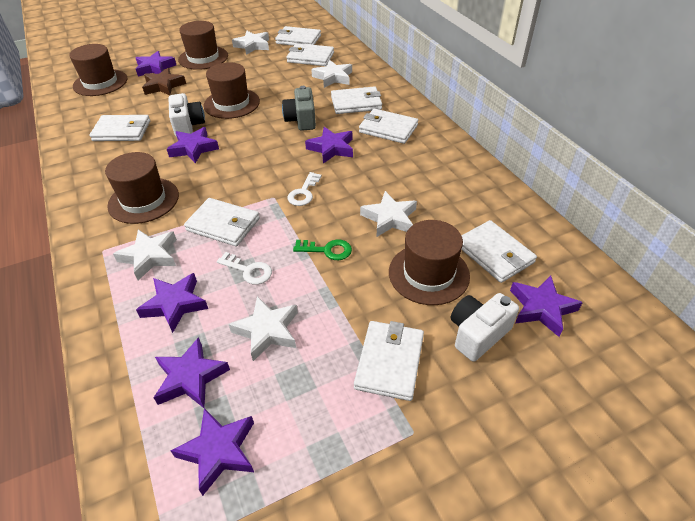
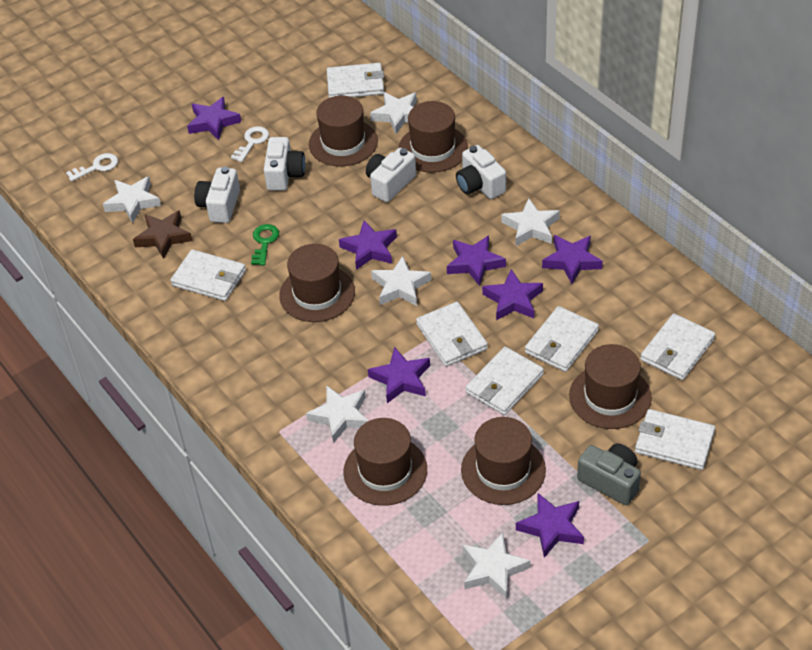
brown hat: [69,44,127,96] [105,152,179,224] [178,21,228,70] [204,62,260,119] [389,220,470,305] = 5 -> [279,244,355,322] [309,96,378,166] [343,418,427,506] [398,101,468,173] [461,417,546,505] [569,344,652,429] = 6
white camera: [169,93,205,137] [451,293,519,362] = 2 -> [194,167,240,223] [264,137,305,191] [366,148,416,202] [456,145,506,199] = 4
white star: [113,229,177,280] [228,296,298,361] [232,31,269,55] [311,60,352,88] [360,191,417,237] = 5 -> [103,176,161,223] [306,385,369,444] [370,92,417,134] [371,256,431,306] [462,532,531,599] [502,198,560,246] = 6
white wallet: [90,115,150,141] [184,198,260,246] [275,26,321,46] [286,43,334,66] [331,86,382,114] [354,321,424,401] [359,109,418,144] [461,220,537,283] = 8 -> [170,249,246,301] [327,63,384,98] [416,302,488,367] [466,347,544,415] [525,306,599,372] [635,409,715,470] [640,313,715,380] = 7

